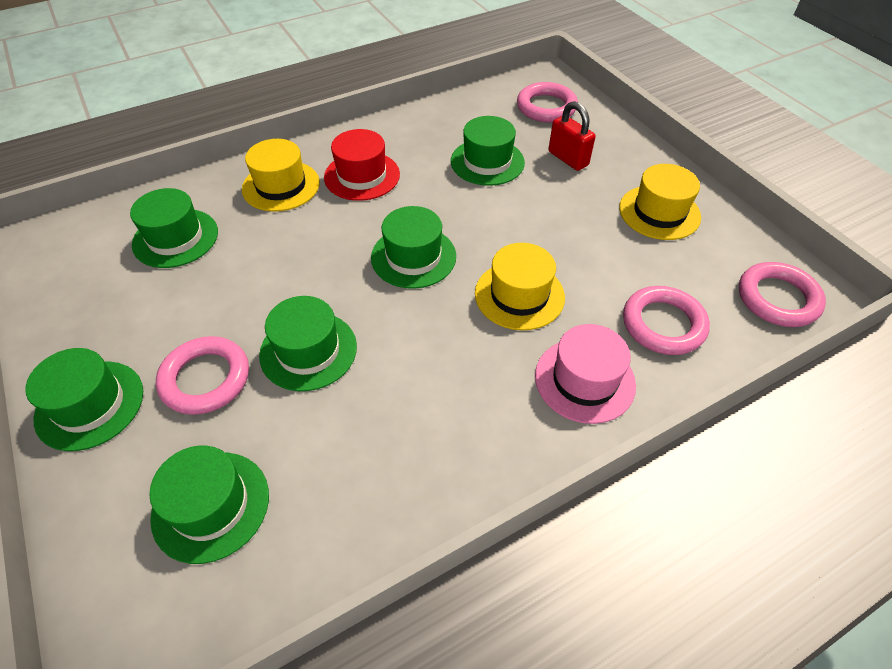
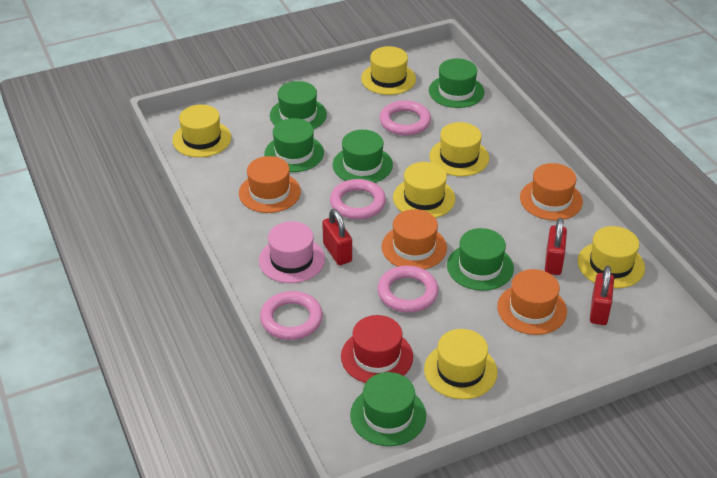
orange hat: none = 0 -> [239,156,301,213] [382,209,447,269] [497,269,567,335] [520,163,583,221] = 4
red padlock: [549,101,596,171] = 1 -> [322,209,352,265] [545,218,567,275] [590,266,614,325] = 3
yellow hat: [242,139,320,212] [475,243,565,330] [619,164,701,240] = 3 -> [172,105,231,157] [361,46,416,95] [393,162,455,218] [424,329,498,399] [429,122,489,176] [578,226,645,288] = 6

